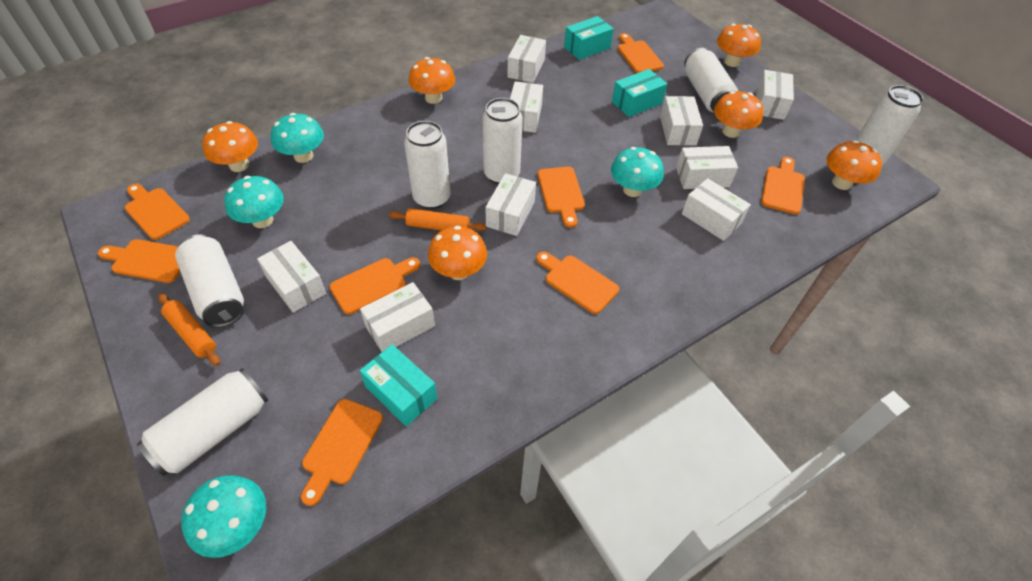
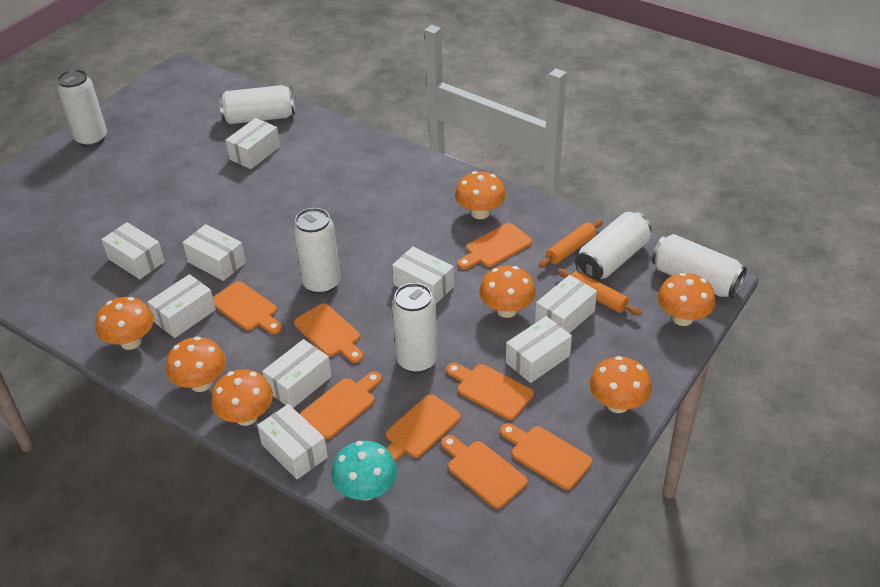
orange mushroom: [203,121,258,172] [409,57,455,104] [428,226,487,280] [714,91,763,138] [717,23,761,67] [826,140,882,190] = 6 -> [95,297,154,350] [166,336,226,392] [211,369,273,426] [455,171,506,219] [480,266,536,318] [589,356,652,413] [658,273,715,326] = 7
turquoise box: [360,344,438,427] [564,16,614,60] [612,69,667,117] = 3 -> none = 0
turquoise mushroom: [181,475,266,558] [224,176,284,228] [271,113,324,163] [611,147,664,197] = 4 -> [331,441,397,501] = 1

